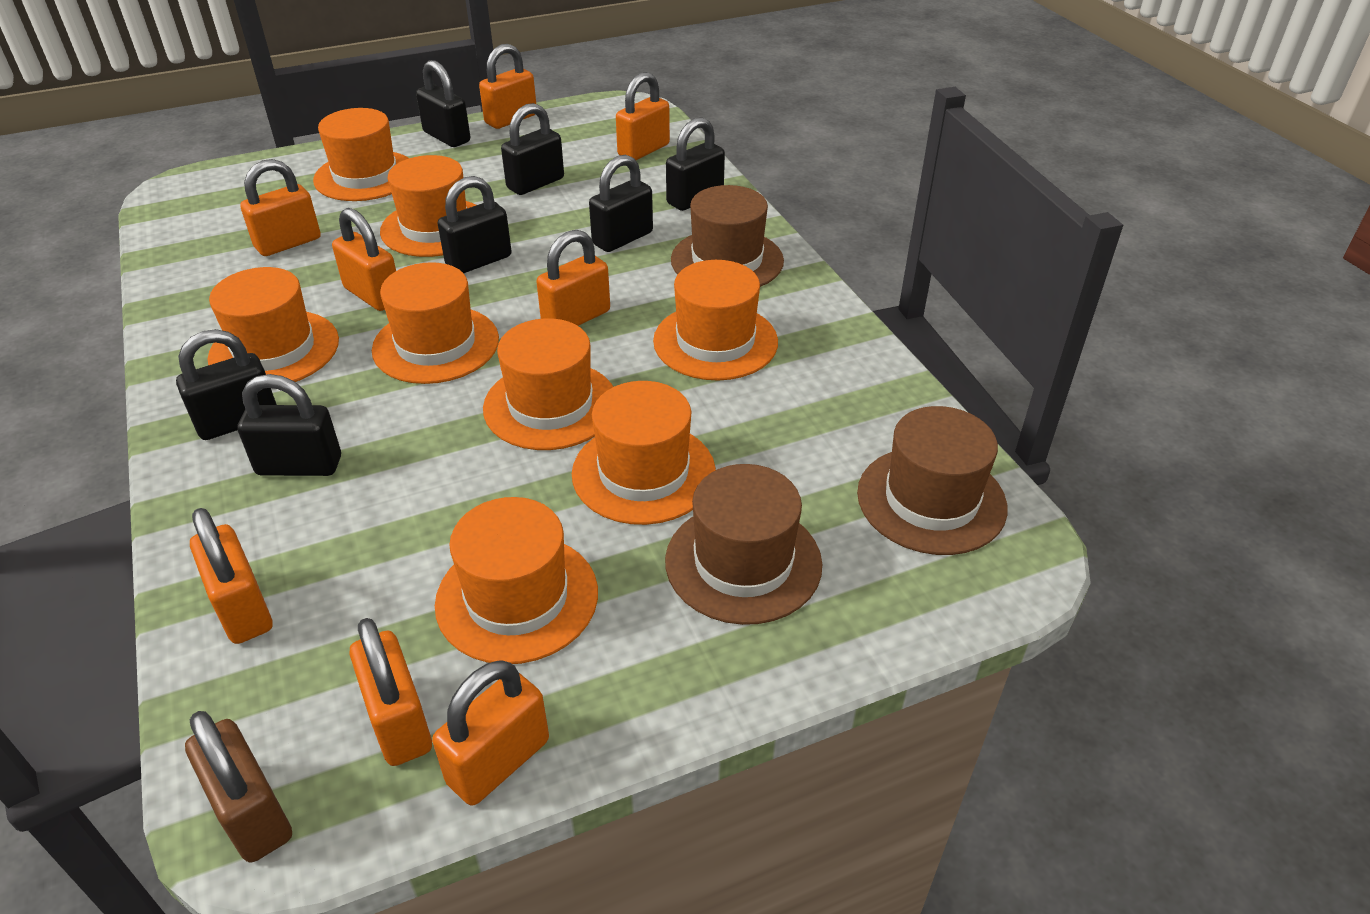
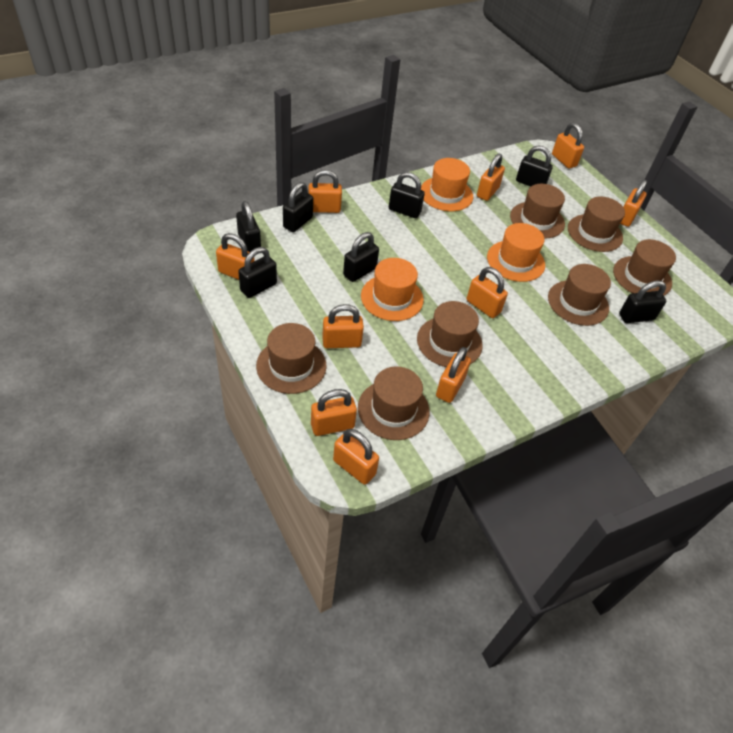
brown hat: [665,464,822,625] [671,185,784,287] [857,406,1008,555] = 3 -> [256,323,327,394] [358,366,430,440] [417,301,482,367] [510,184,565,239] [548,264,611,326] [568,197,625,252] [613,239,676,296] = 7
brown padlock: [185,711,292,863] = 1 -> none = 0
orange hat: [208,267,339,382] [313,108,409,201] [372,262,499,384] [380,155,476,257] [435,497,598,664] [483,318,613,450] [572,381,716,525] [653,260,778,381] = 8 -> [361,258,424,321] [421,158,473,211] [487,223,545,282] = 3
orange padlock: [190,508,272,644] [240,159,321,256] [332,208,396,311] [349,618,432,766] [432,660,549,806] [479,44,536,129] [536,230,610,326] [616,72,670,160] = 8 -> [216,233,255,280] [308,170,342,213] [311,389,357,436] [322,304,364,348] [333,429,379,485] [436,347,471,403] [467,267,508,318] [477,154,505,201] [552,123,584,169] [620,180,647,227] = 10

